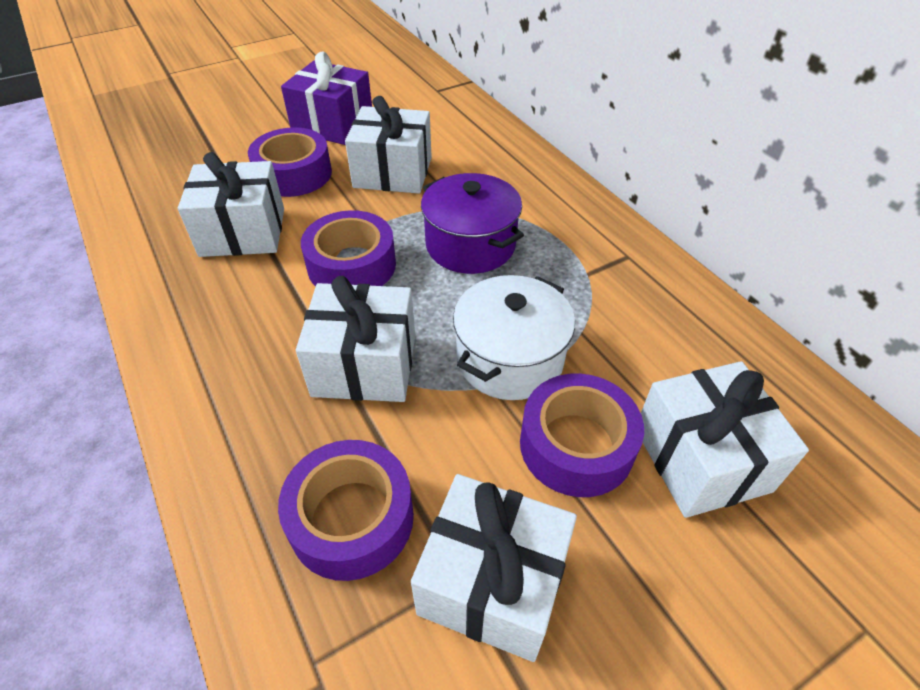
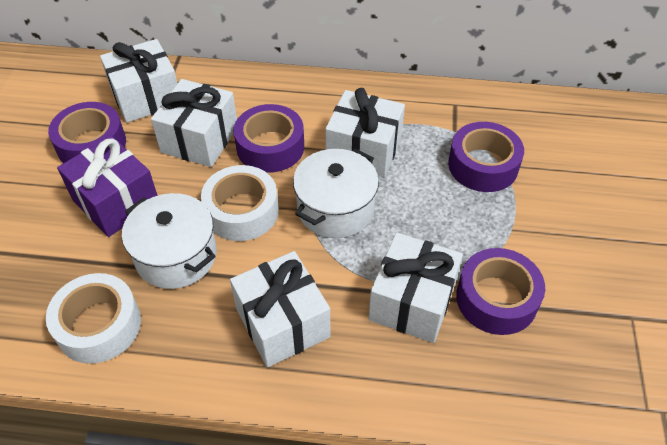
purple pot: [421,173,524,274] = 1 -> none = 0
white pot: [453,275,575,400] = 1 -> [122,193,217,289] [293,149,379,238] = 2
white tape: none = 0 -> [46,273,141,364] [201,165,279,241] = 2

